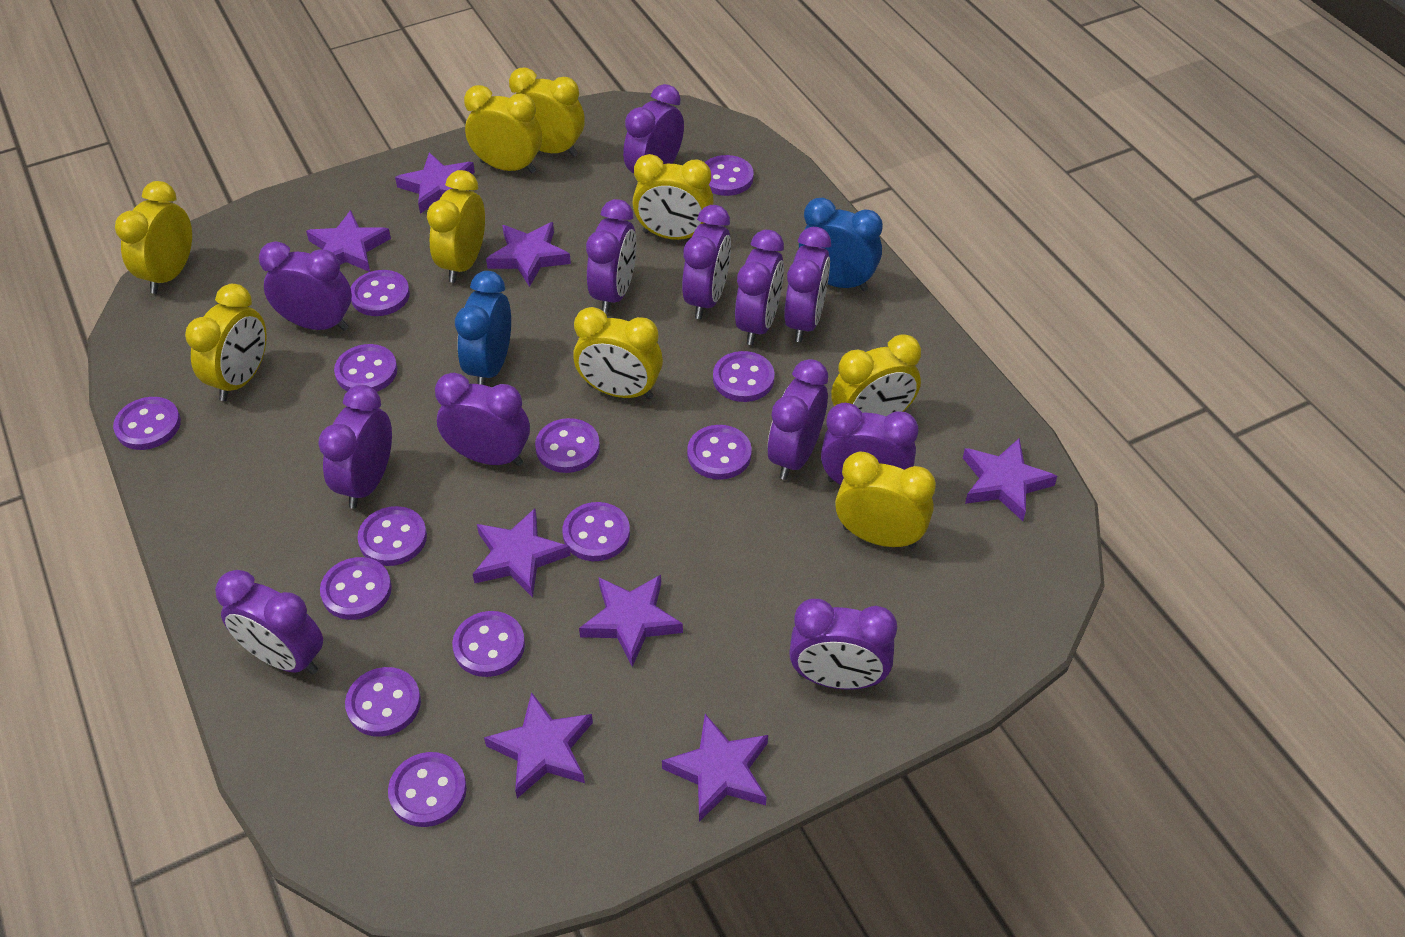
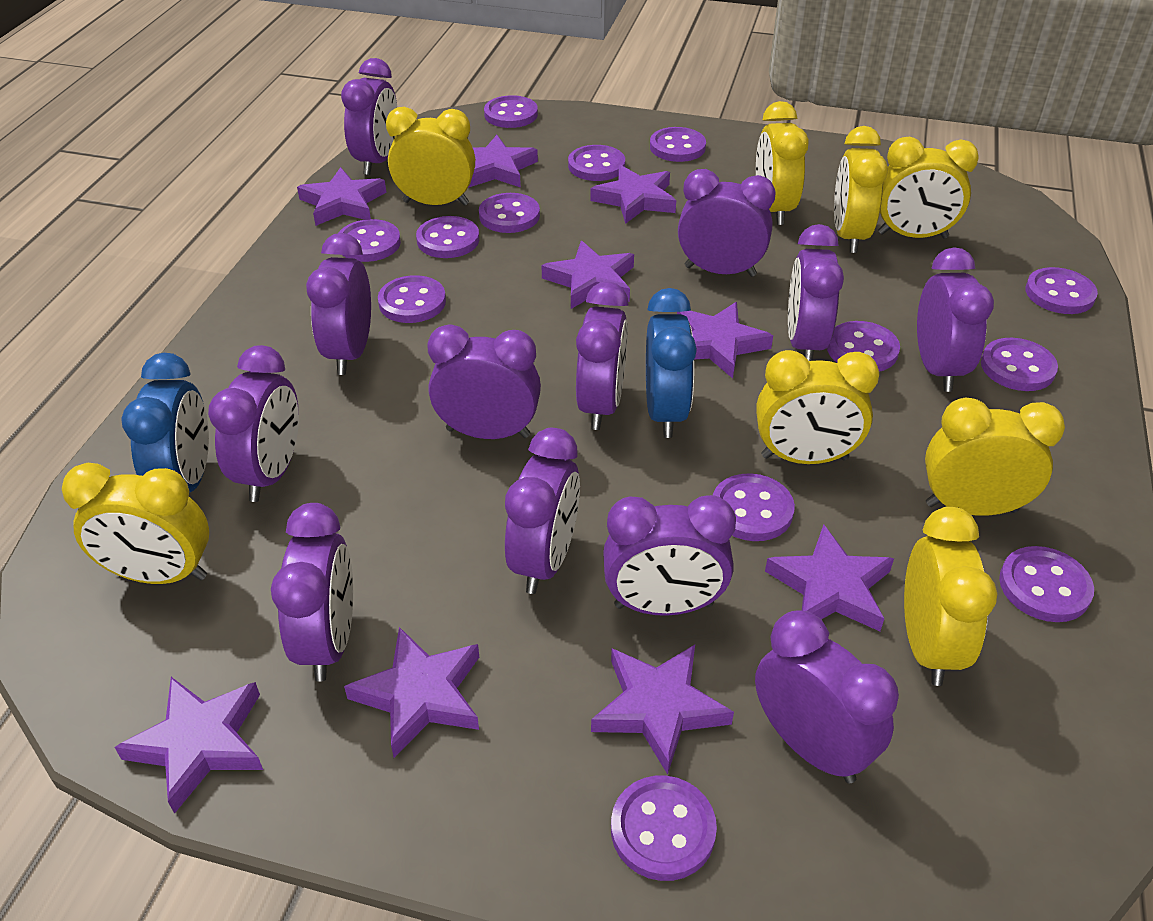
purple star: [306,210,391,272] [395,152,475,214] [473,508,571,597] [484,692,593,798] [486,222,571,287] [579,575,683,667] [662,714,768,822] [963,438,1057,521] = 8 -> [114,677,263,814] [297,167,386,226] [344,627,479,758] [468,135,538,188] [541,241,634,309] [590,165,676,224] [591,645,734,775] [677,302,773,379] [765,524,894,631] = 9
yellow clock: [115,181,192,294] [185,284,267,401] [427,170,485,283] [464,85,542,173] [509,68,585,157] [573,307,663,399] [632,154,714,240] [831,334,921,416] [835,452,936,548] = 9 -> [62,463,209,584] [386,107,475,206] [756,101,809,225] [756,350,879,464] [834,126,888,253] [878,137,979,239] [904,507,997,686] [925,398,1065,516] = 8

